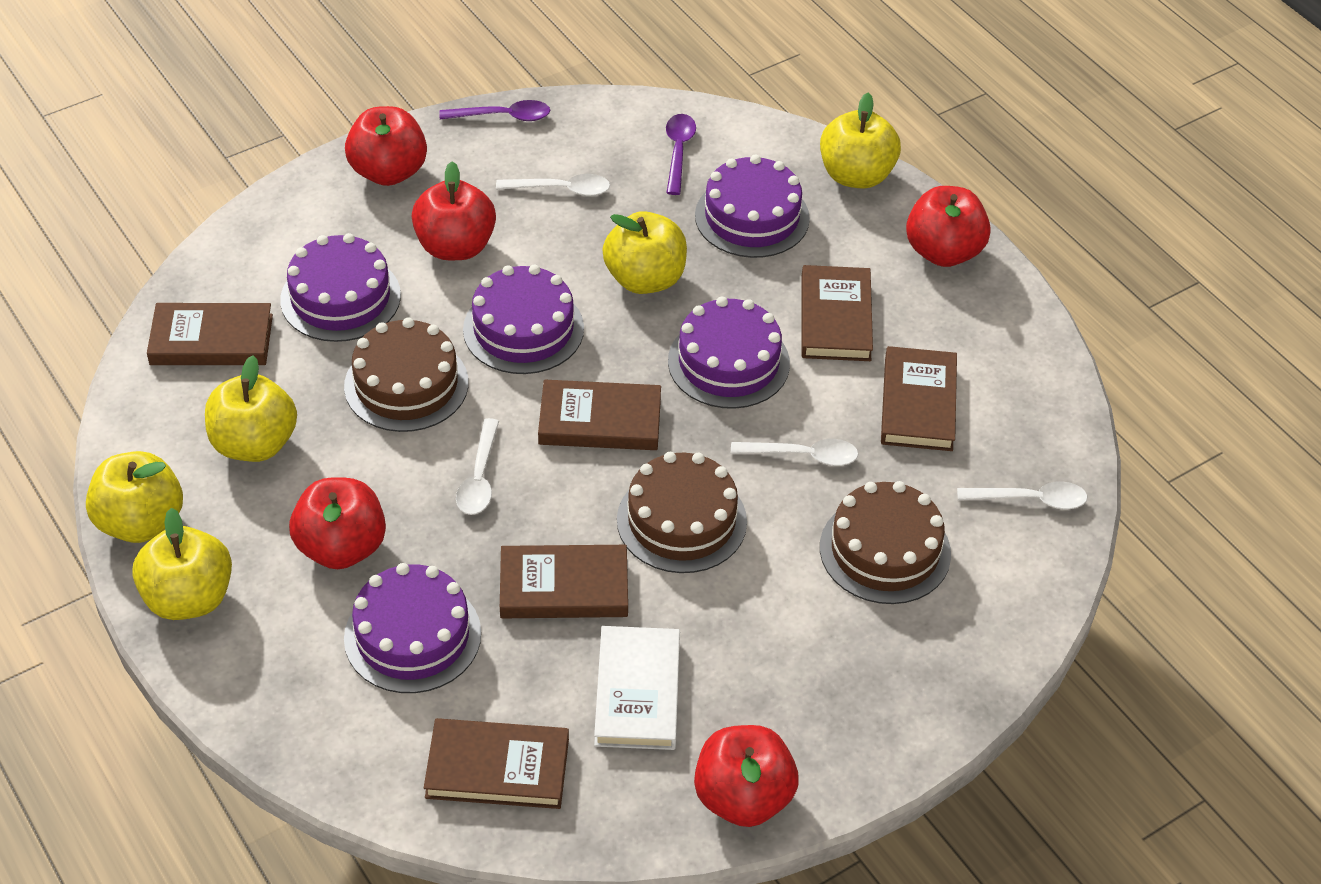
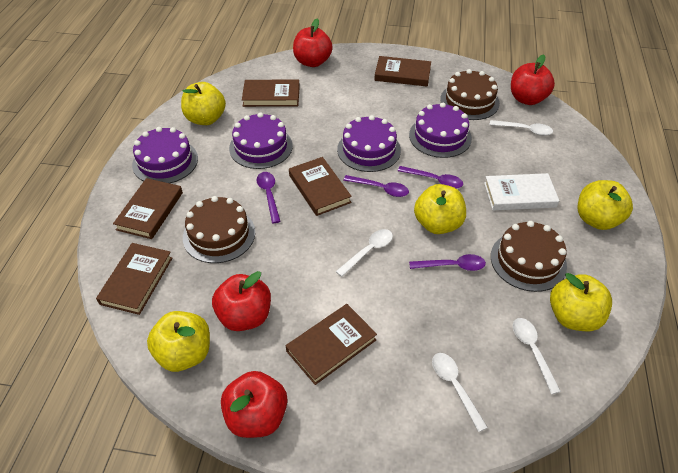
purple cake: [280,233,401,342] [344,563,481,693] [463,265,584,374] [668,297,790,409] [695,155,810,258] = 5 -> [132,127,198,183] [229,112,293,169] [337,115,401,172] [409,103,472,158] = 4
purple spoon: [439,100,550,121] [666,114,696,195] = 2 -> [256,172,281,223] [343,175,409,197] [398,166,463,189] [409,254,486,271] = 4
red apple: [289,477,386,569] [345,106,427,186] [411,162,496,260] [694,725,799,827] [906,186,991,267] = 5 -> [212,271,271,331] [221,371,288,438] [293,18,333,67] [511,55,555,105] = 4

